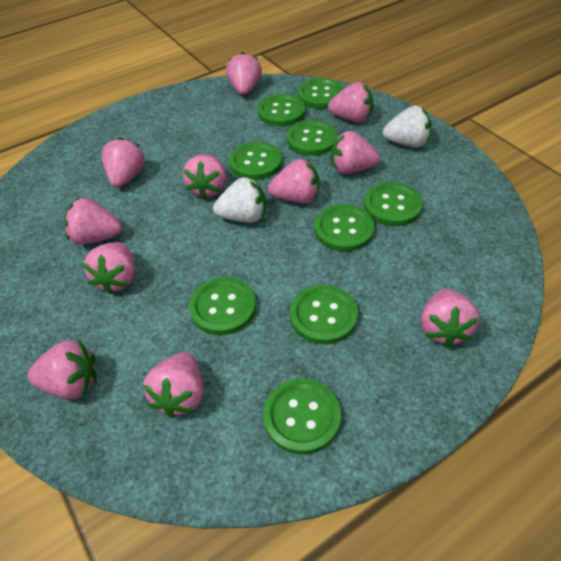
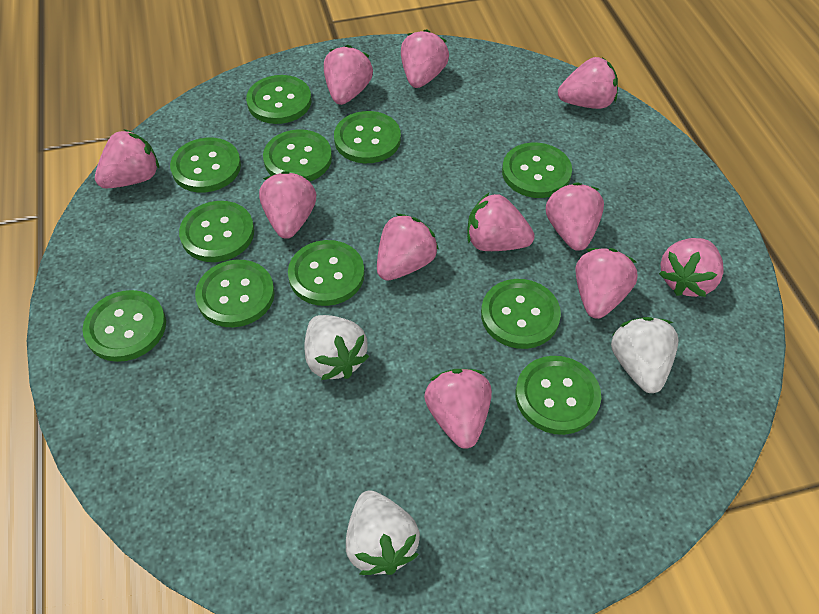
green button: [189,277,256,335] [229,142,282,180] [257,94,305,126] [263,379,341,454] [287,120,338,156] [290,285,358,344] [298,78,344,109] [314,204,374,252] [364,182,423,226] = 9 -> [82,290,166,362] [170,138,241,193] [179,201,254,262] [195,260,275,327] [246,75,311,124] [263,129,332,182] [288,240,364,306] [334,111,401,163] [481,279,561,349] [502,143,572,198] [515,356,601,435] = 11
white strawberry: [213,177,266,223] [383,106,432,148] = 2 -> [304,315,369,380] [346,491,420,575] [611,317,679,393] = 3

